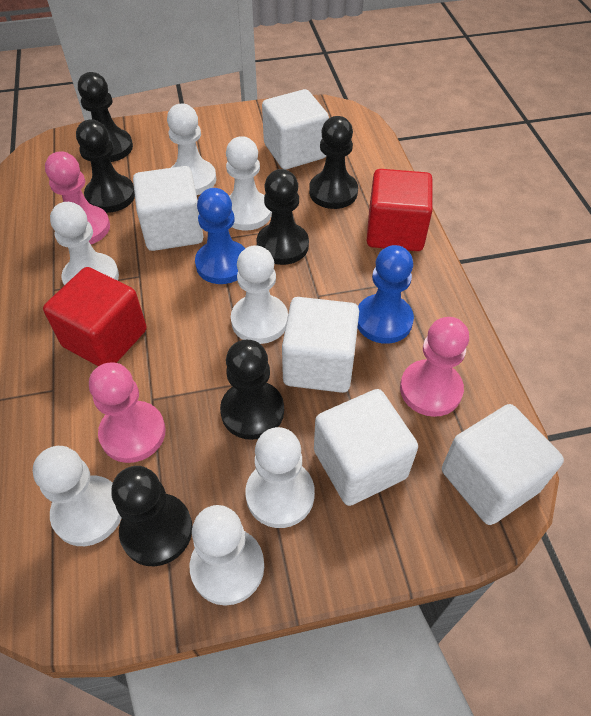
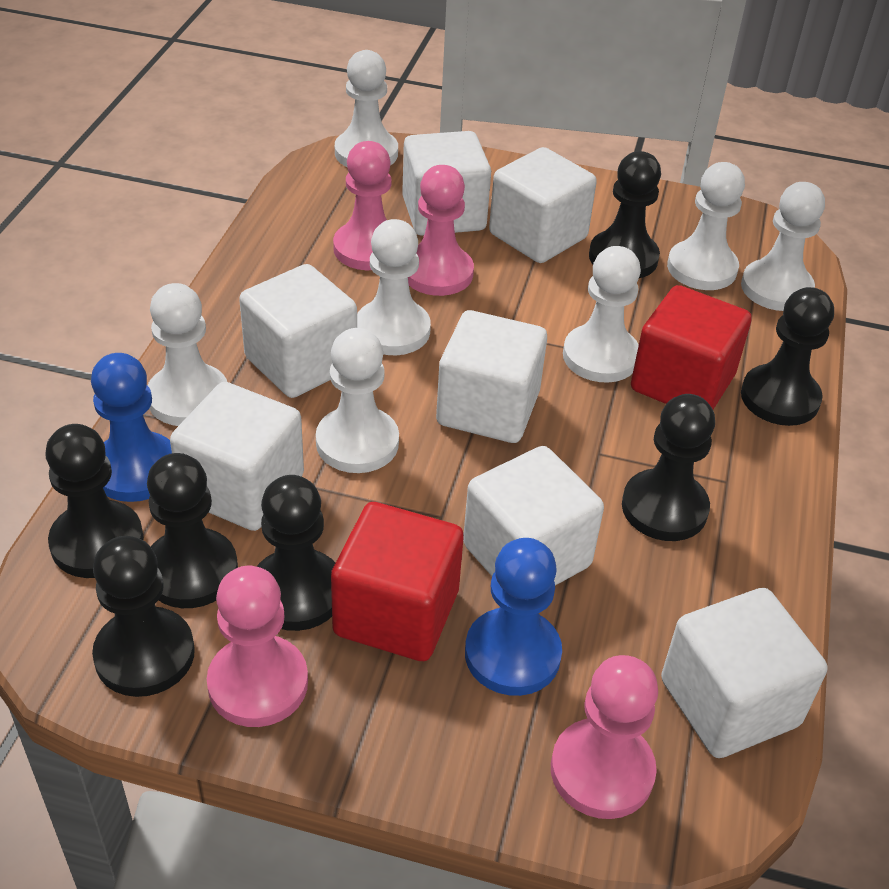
black pawn: [76,119,135,213] [78,72,133,162] [111,466,192,566] [220,340,284,440] [257,169,309,265] [309,116,358,209] = 6 -> [45,424,144,578] [92,536,195,697] [147,453,238,608] [257,475,335,631] [589,151,661,278] [622,394,715,541] [741,287,834,426] = 7
pink pawn: [45,151,110,244] [89,362,166,463] [400,317,469,417] = 3 -> [207,566,308,727] [333,141,392,270] [408,165,474,296] [551,655,658,819] = 4
white cube: [133,166,203,251] [262,89,329,169] [282,297,359,393] [314,389,418,506] [442,404,564,525] = 5 -> [170,382,304,531] [239,264,357,398] [402,131,491,236] [436,310,547,443] [463,446,604,585] [489,147,597,263] [661,588,827,758] = 7

